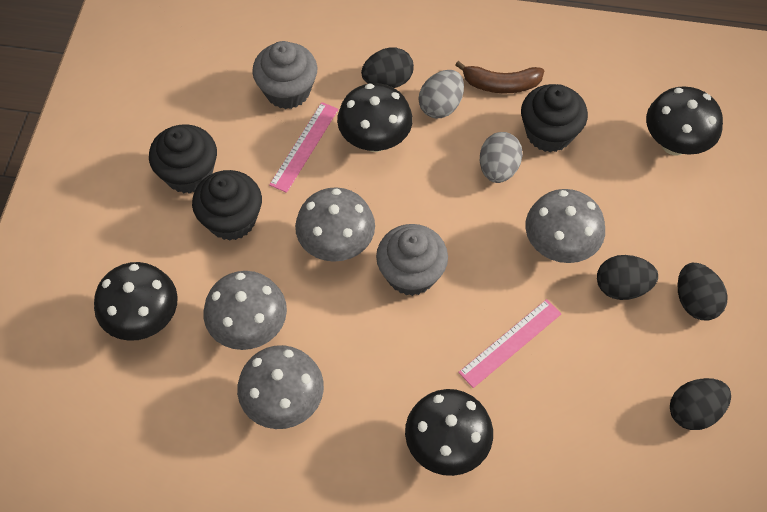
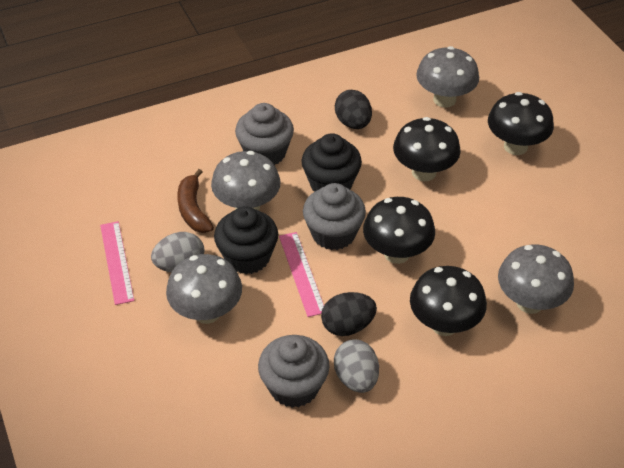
black cupcake: [149,124,217,194] [192,170,262,241] [521,84,588,153] = 3 -> [214,206,278,274] [301,133,362,191] = 2
black egg: [361,47,414,88] [597,255,658,300] [670,378,731,430] [678,263,728,320] = 4 -> [321,292,377,336] [335,90,372,129] = 2
grey cupcake: [252,41,317,109] [376,224,448,296] = 2 -> [235,103,294,165] [258,335,330,408] [303,183,366,250] = 3

